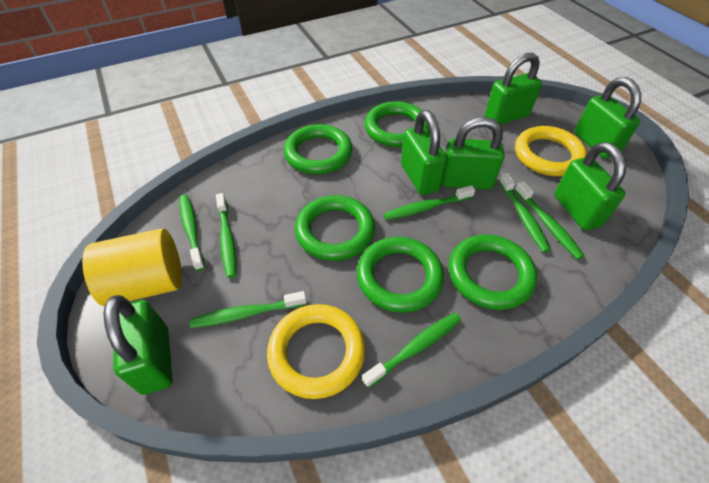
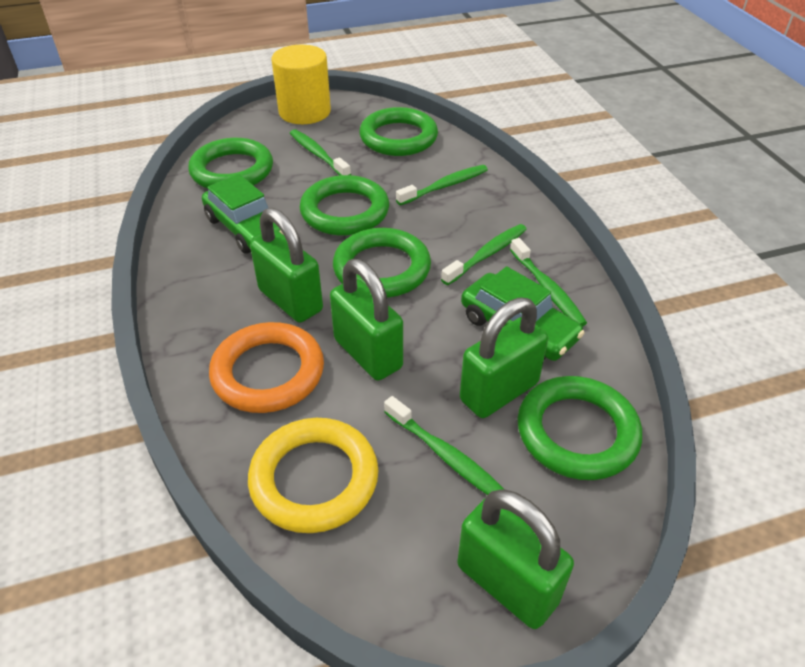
green car: none = 0 -> [202,174,284,254] [461,266,584,361] = 2
green padlock: [104,295,173,395] [401,110,447,195] [442,117,505,190] [485,53,542,125] [554,142,626,230] [574,77,641,159] = 6 -> [250,208,323,323] [330,259,403,381] [457,489,574,629] [460,298,548,418] = 4
green toothbrush: [179,195,205,271] [190,291,307,328] [216,193,236,278] [362,313,461,388] [384,185,475,220] [499,173,551,252] [515,181,585,260] = 7 -> [290,129,351,176] [384,396,504,495] [396,165,488,205] [441,224,527,285] [510,238,587,327] = 5
orange ring: none = 0 -> [209,322,324,413] = 1
yellow ring: [267,304,366,399] [515,126,587,176] = 2 -> [248,418,378,533] = 1

